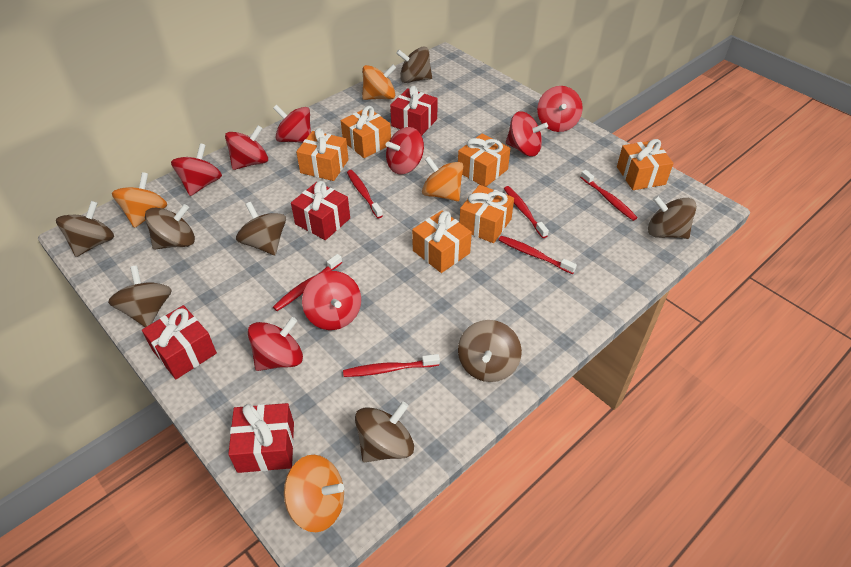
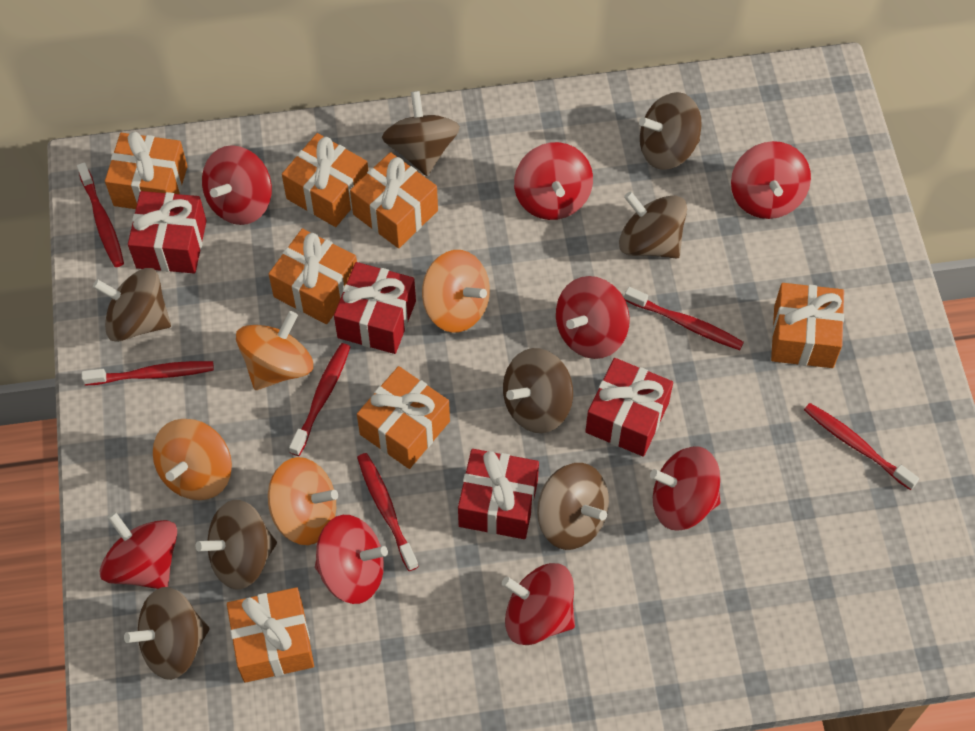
orange gift: [296,128,349,181] [341,106,391,158] [412,210,472,273] [458,133,511,187] [459,185,514,243] [617,139,674,190] = 6 -> [105,131,188,209] [227,587,314,683] [269,228,357,324] [282,133,368,227] [350,152,438,248] [357,366,450,469] [771,283,844,368] = 7

